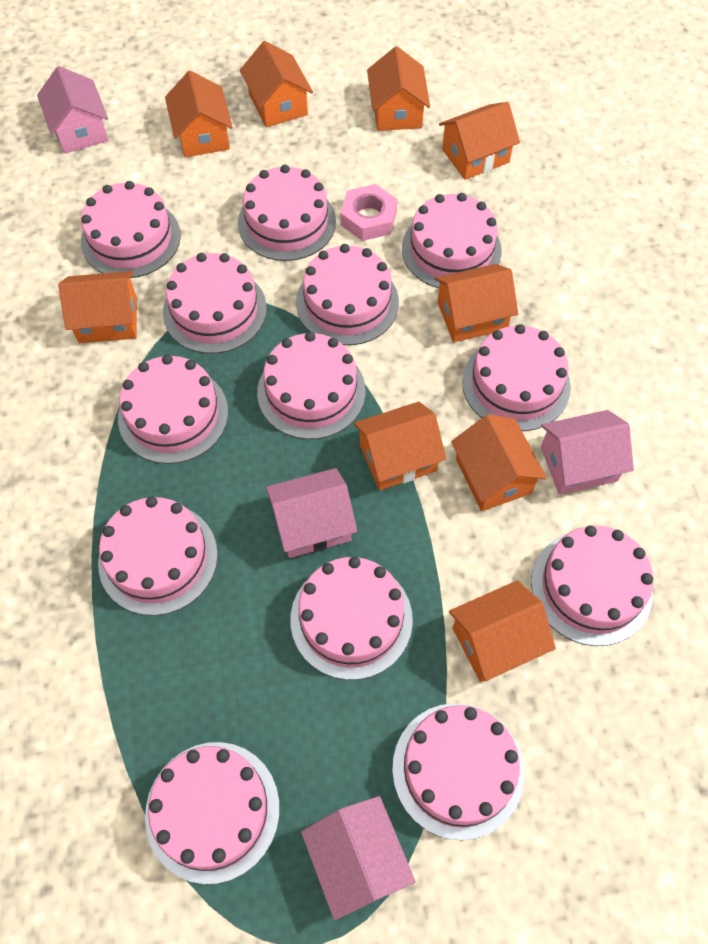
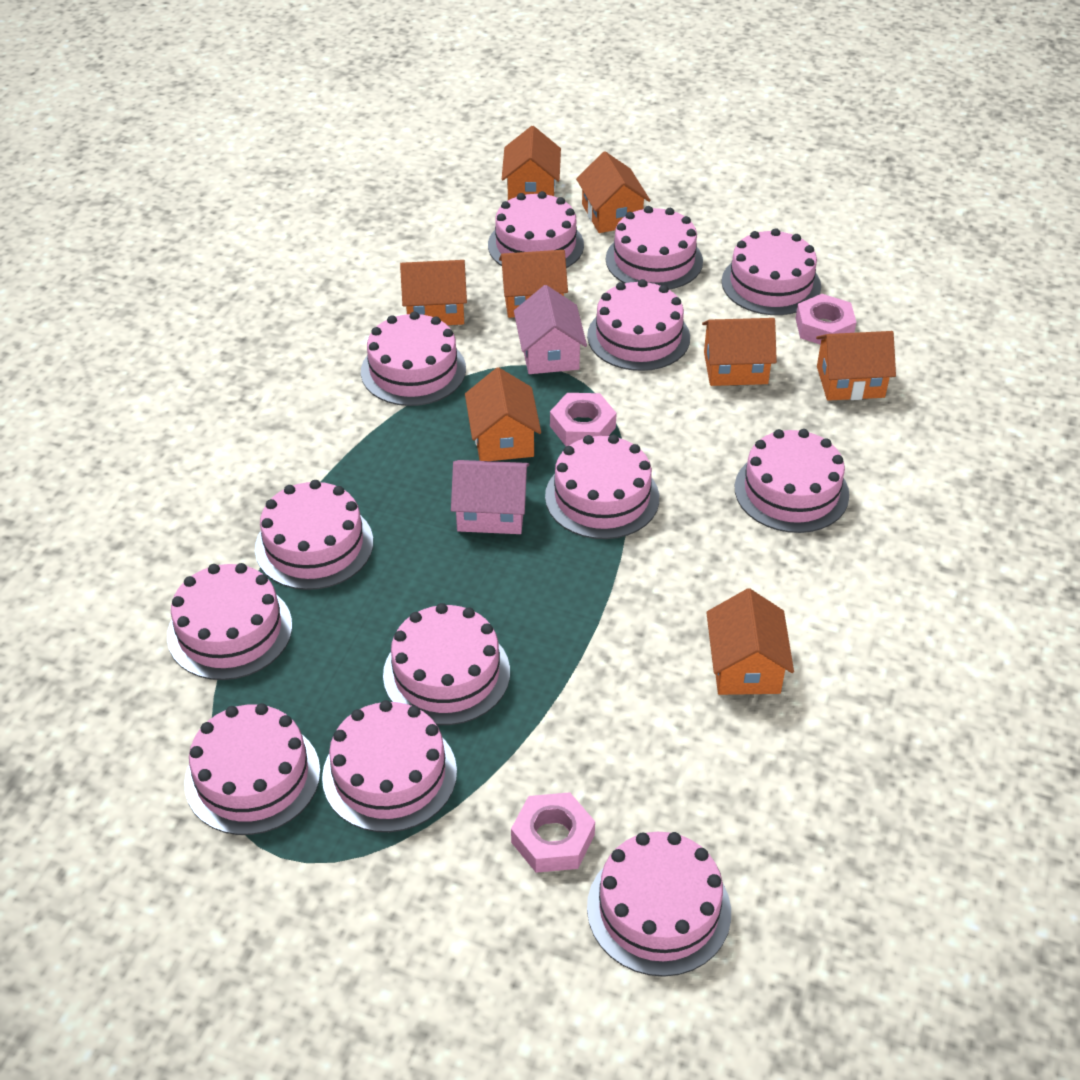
orange house: [58,271,137,343] [165,71,233,158] [240,41,313,127] [354,402,446,490] [367,46,430,131] [435,264,518,342] [439,102,520,180] [449,580,556,682] [451,414,547,511] = 9 -> [400,260,467,325] [465,367,541,461] [499,250,568,318] [502,126,561,200] [576,151,651,233] [702,318,777,386] [706,588,794,695] [816,331,896,401] = 8
pink house: [37,66,109,153] [266,468,357,558] [301,796,416,920] [541,410,634,495] = 4 -> [451,460,529,534] [514,285,587,374] = 2
pink nut: [340,184,398,241] = 1 -> [511,792,595,873] [550,393,617,446] [796,294,856,345] = 3

